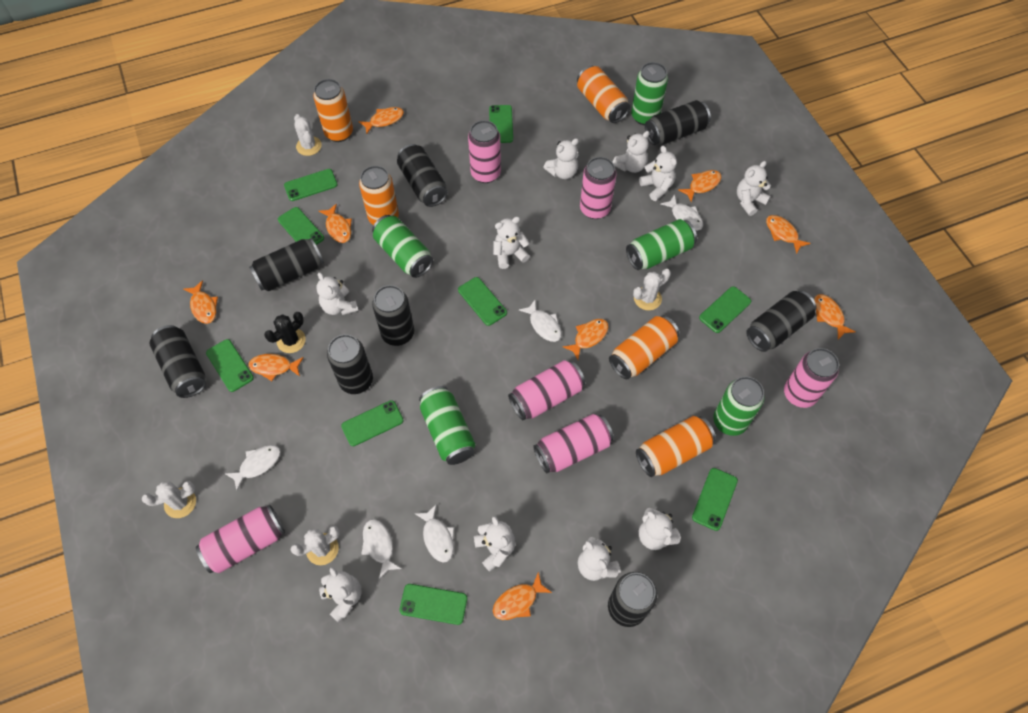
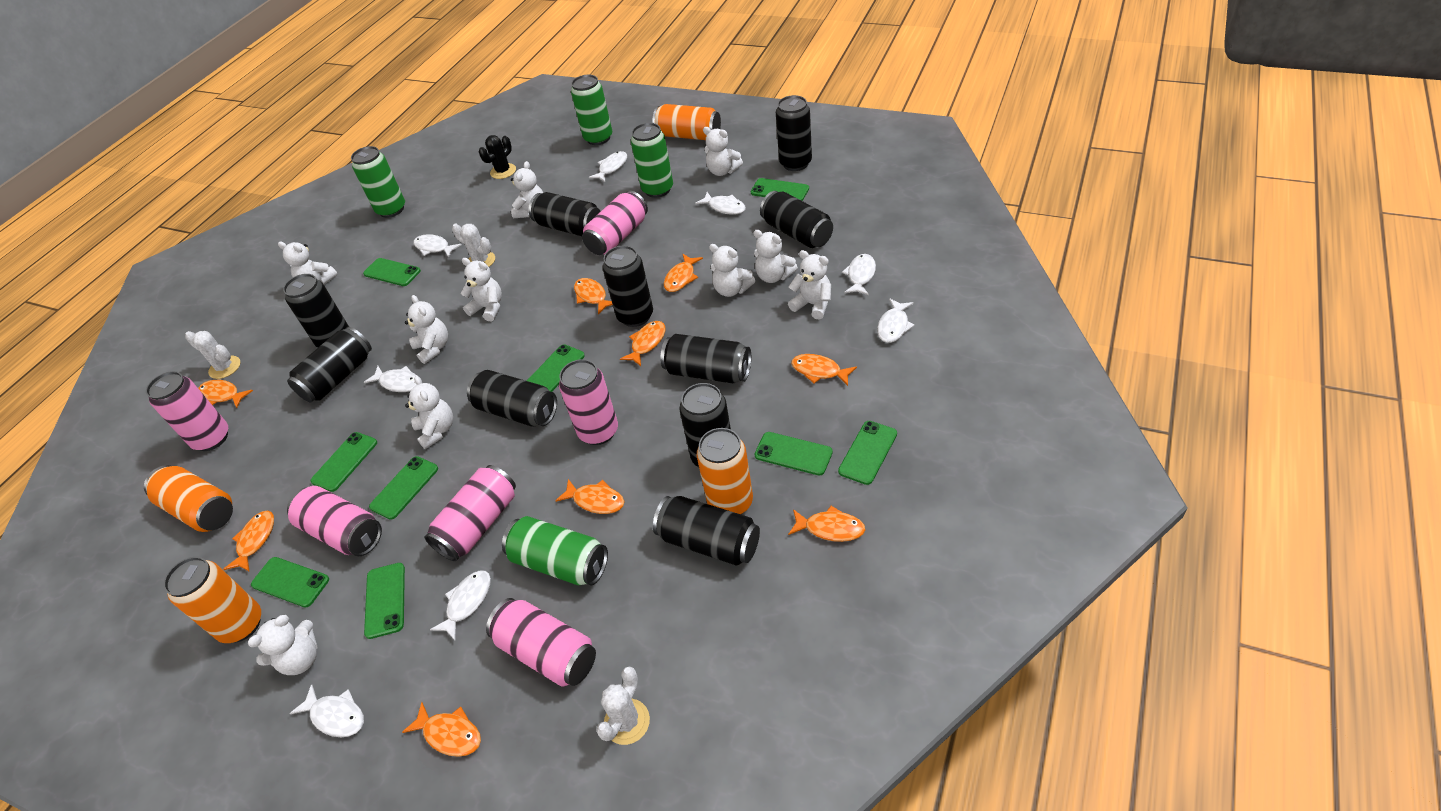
black can: [149,325,206,398] [249,238,324,291] [327,334,373,394] [372,285,414,346] [397,144,448,207] [608,572,657,627] [645,100,711,145] [746,291,816,352] = 8 -> [283,274,349,348] [287,327,372,402] [467,370,557,427] [529,192,601,236] [603,245,653,327] [653,496,760,566] [661,334,751,383] [679,383,731,467] [760,191,833,248] [776,95,812,171] = 10
green can: [372,215,433,278] [419,386,475,465] [626,219,697,270] [631,62,668,125] [713,376,764,436] = 5 -> [351,146,405,218] [502,516,608,586] [571,75,612,145] [631,123,673,198] = 4
orange can: [313,79,353,142] [359,166,399,225] [577,66,630,123] [609,316,679,379] [636,416,716,477] = 5 -> [144,465,233,532] [164,557,261,643] [652,104,721,140] [697,428,753,514] = 4
white cactus: [142,481,196,518] [291,526,340,565] [294,114,322,156] [633,269,671,310] = 4 -> [185,331,240,379] [452,224,495,267] [596,666,650,745] = 3
white fish: [226,445,281,491] [361,519,402,579] [415,505,454,562] [519,300,562,342] [660,194,703,231] = 5 -> [290,684,364,737] [364,366,417,392] [413,234,462,258] [430,570,491,640] [589,151,627,182] [695,192,746,215] [842,254,876,295] [877,298,915,343] = 8

